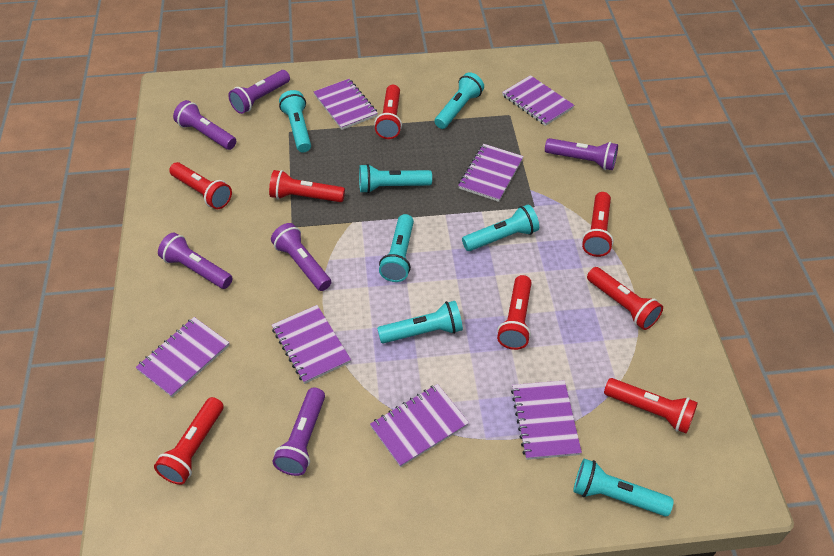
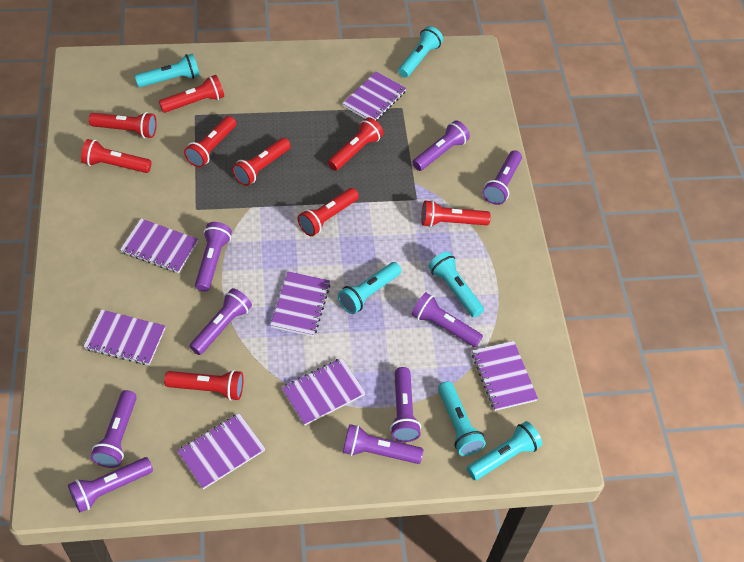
purple flashlight: [158,233,233,289] [173,100,236,150] [228,70,290,114] [271,223,331,291] [273,388,325,476] [545,138,618,170] = 6 -> [68,457,153,512] [91,390,137,468] [189,288,252,355] [195,222,232,292] [343,424,424,464] [390,367,421,442] [412,120,470,171] [412,292,483,347] [483,150,522,205] = 9
red flashlight: [154,397,224,485] [169,162,232,209] [269,170,345,202] [374,85,402,139] [497,275,532,350] [582,192,614,257] [587,267,663,330] [604,378,698,434] = 8 -> [81,139,152,173] [89,112,157,138] [159,75,224,113] [164,370,243,401] [184,116,236,167] [232,138,291,186] [298,188,359,236] [328,117,384,171] [421,200,491,227] = 9
turquoise flashlight: [279,90,311,152] [359,164,432,193] [377,301,463,344] [379,214,414,282] [435,72,484,129] [462,204,539,251] [573,458,674,516] = 7 -> [135,53,200,87] [338,262,401,314] [398,26,443,78] [428,251,484,317] [438,381,486,456] [467,421,542,480] = 6

